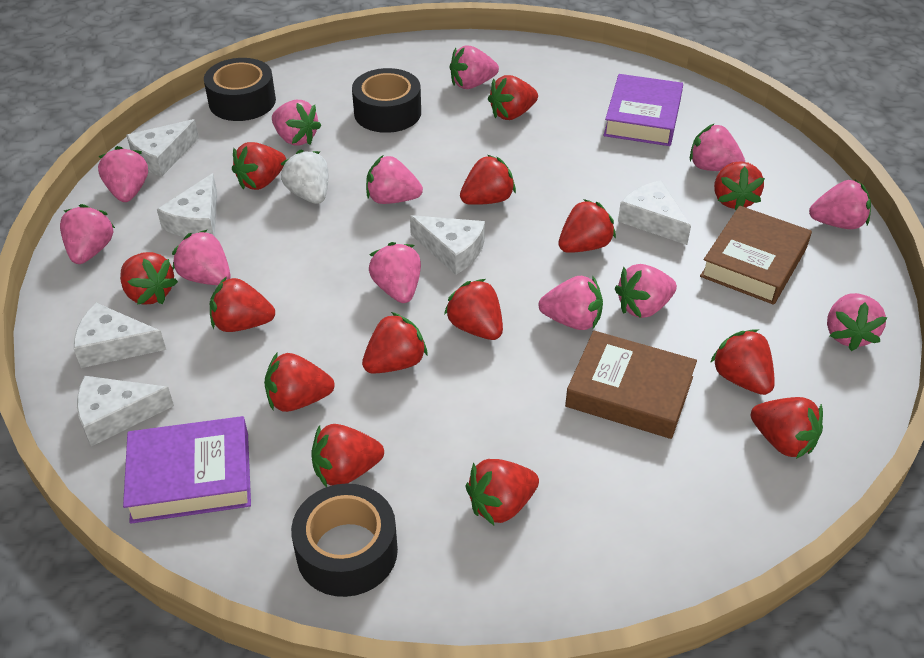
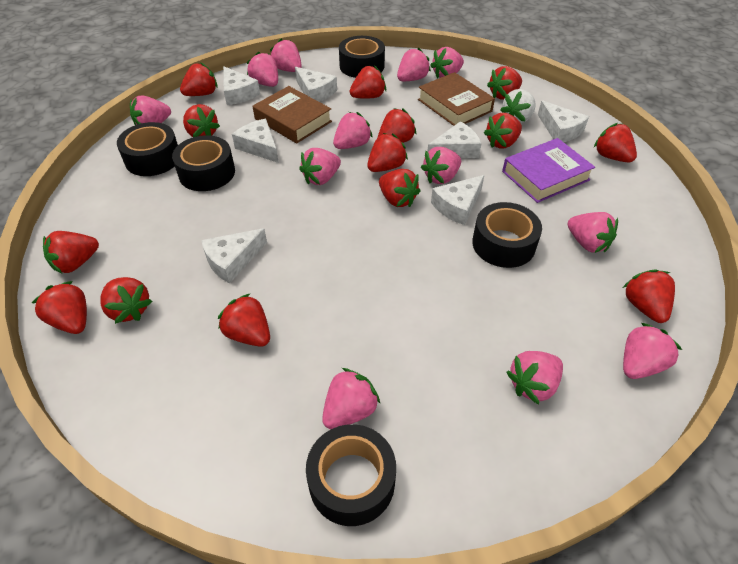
black tape: [204,58,276,121] [291,483,398,597] [352,68,421,133] = 3 -> [117,122,178,176] [172,135,235,191] [306,424,396,526] [339,36,385,78] [472,202,542,268] = 5
purple book: [123,416,251,524] [603,74,683,146] = 2 -> [502,138,595,203] = 1
white cheese: [74,303,166,368] [77,376,174,447] [126,119,199,177] [157,173,217,237] [410,215,485,275] [618,180,691,245] = 6 -> [201,228,267,283] [223,66,260,105] [232,119,279,163] [295,67,337,102] [427,121,482,158] [431,175,484,225] [538,100,589,142] = 7

